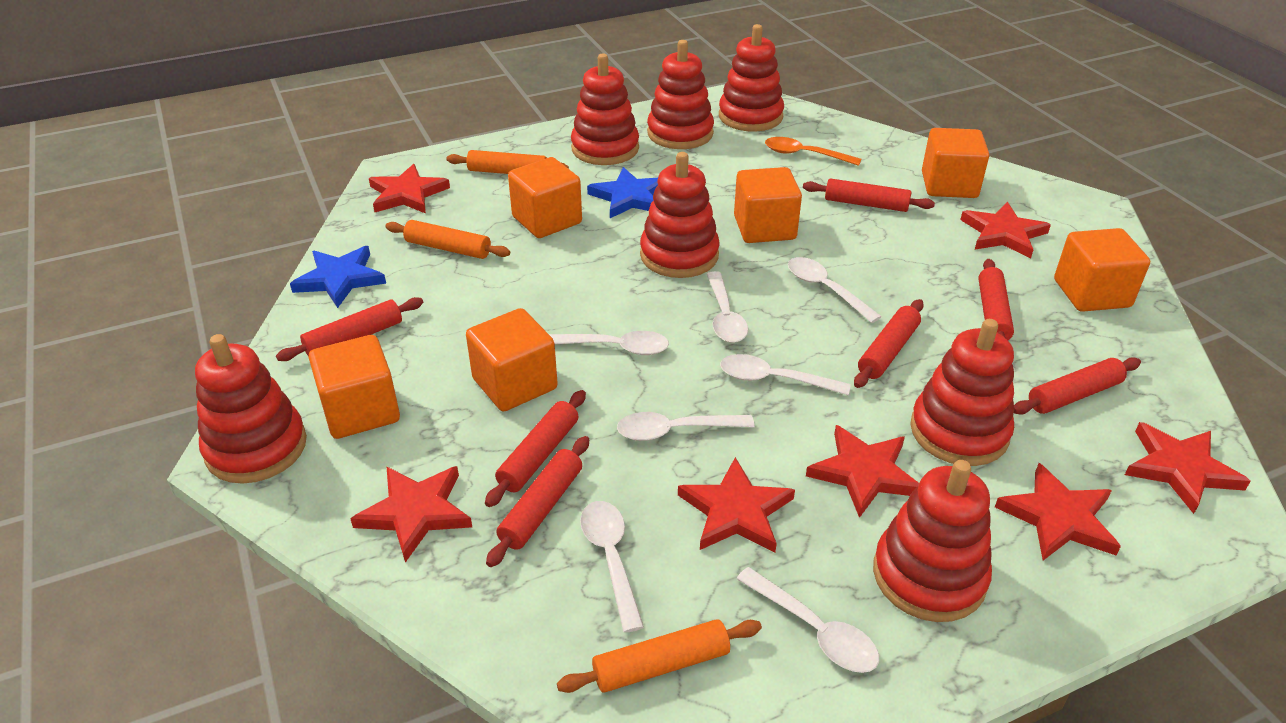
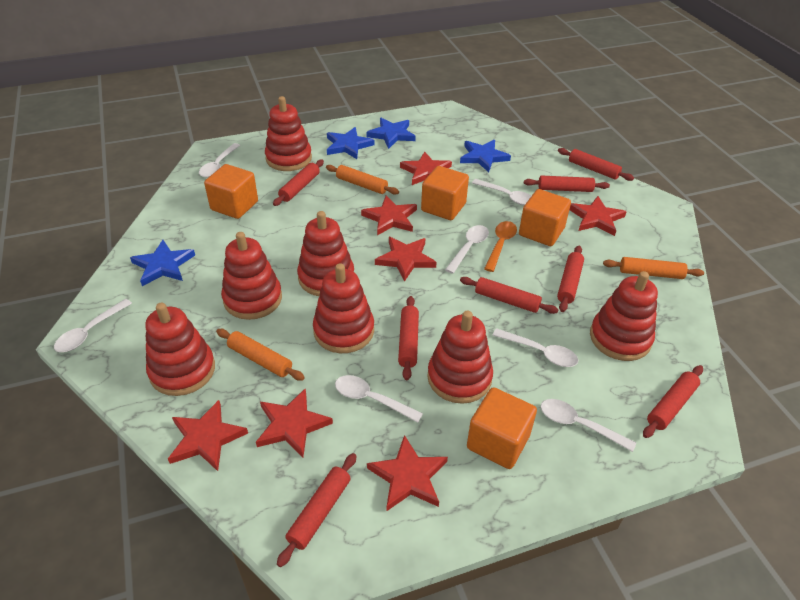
blue star: [290,246,386,308] [587,167,658,218] = 2 -> [130,240,195,286] [327,127,375,159] [367,118,416,149] [460,140,511,172] = 4
orange cube: [309,335,400,439] [466,308,558,411] [508,157,582,238] [734,167,802,243] [922,128,989,198] [1054,228,1150,312] = 6 -> [204,164,258,219] [421,166,469,220] [467,387,537,469] [519,189,571,246] = 4
red rolling pin: [276,297,423,361] [485,390,586,507] [486,436,589,567] [803,178,935,212] [854,299,924,388] [978,259,1014,340] [1014,357,1141,415] = 7 -> [273,159,324,206] [277,453,356,567] [398,296,419,380] [460,277,559,314] [524,175,610,192] [557,246,584,312] [558,148,634,181] [643,365,703,438] = 8

